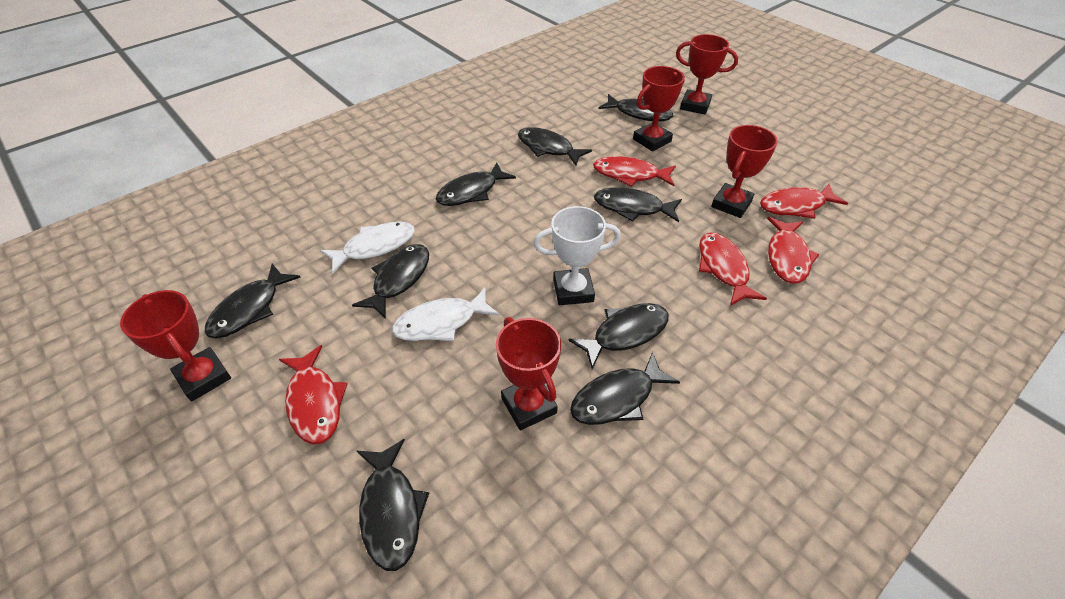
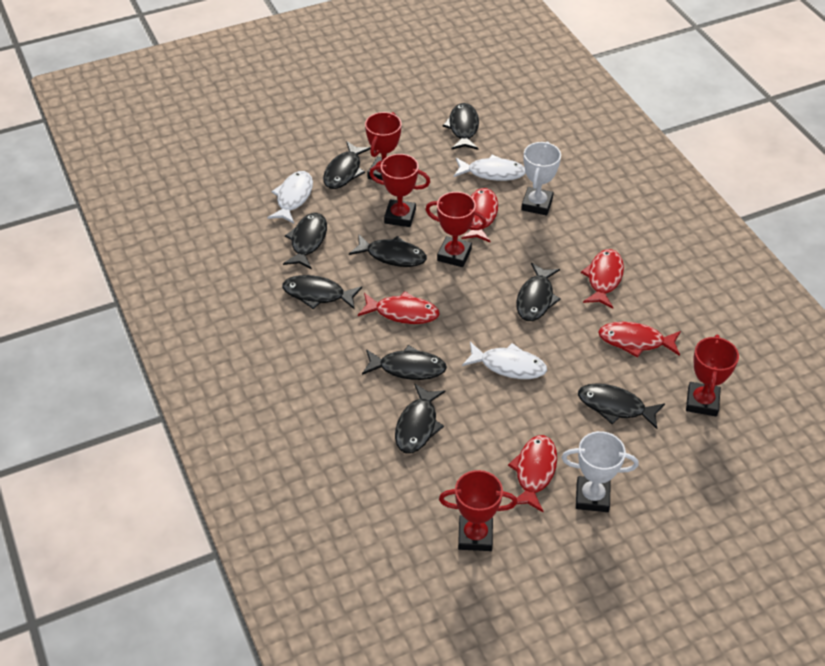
white fish: [320,222,415,274] [392,288,499,341] = 2 -> [267,171,313,224] [454,155,526,181] [462,342,547,379] = 3
white trophy: [534,206,621,305] = 1 -> [521,141,561,215] [562,431,639,512] = 2

